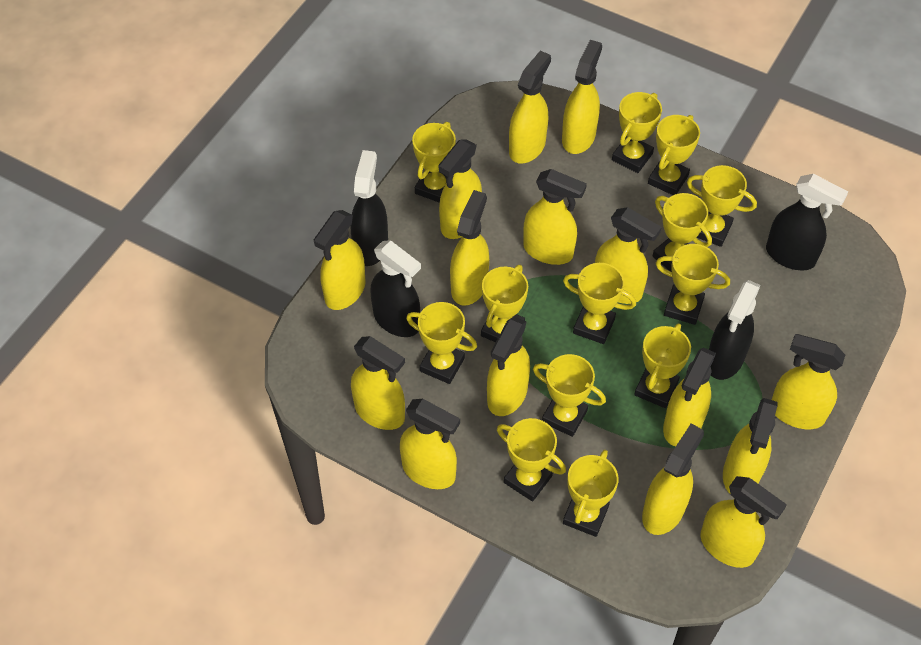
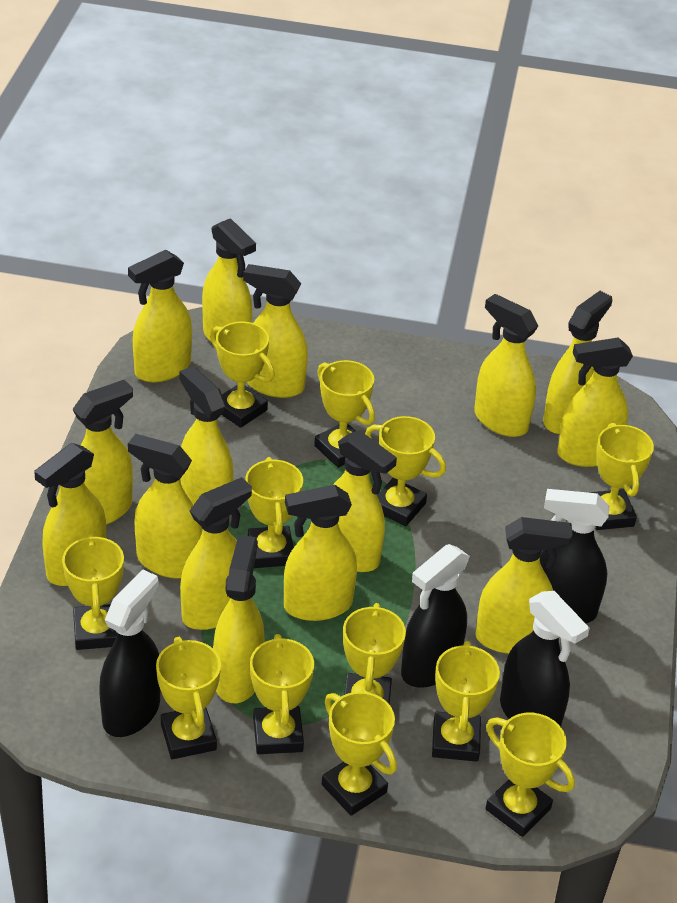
yellow trophy: [406,302,477,384] [412,122,456,203] [481,265,528,342] [497,418,566,502] [533,354,606,437] [563,263,636,344] [563,450,618,537] [612,92,662,173] [634,323,691,408] [648,115,700,195] [652,193,712,272] [655,244,730,325] [687,165,757,247] = 13 -> [62,534,124,650] [156,637,221,759] [210,322,275,428] [245,457,303,568] [250,634,314,754] [314,360,375,468] [322,692,397,816] [343,603,406,704] [365,416,446,526] [432,641,500,762] [485,713,575,837] [588,423,654,530] = 12

